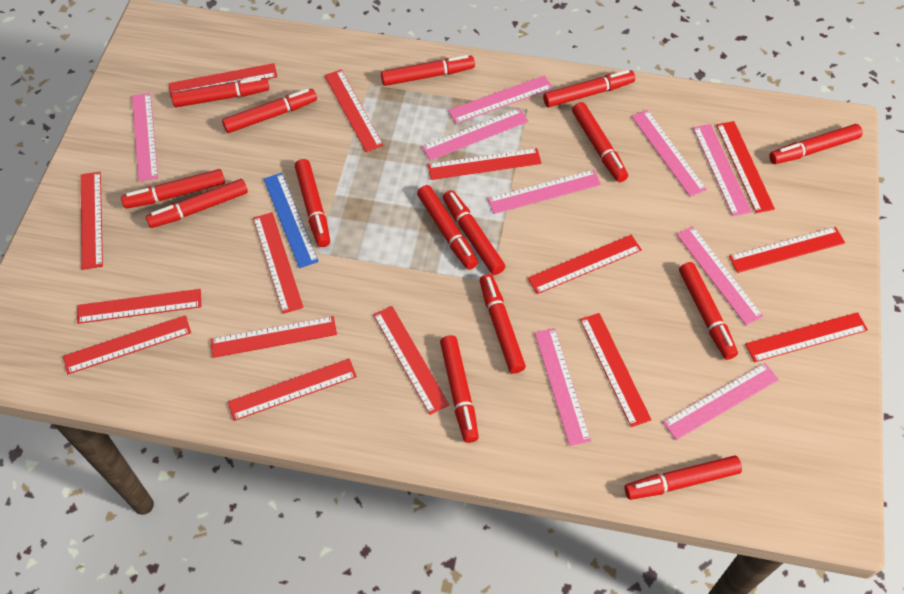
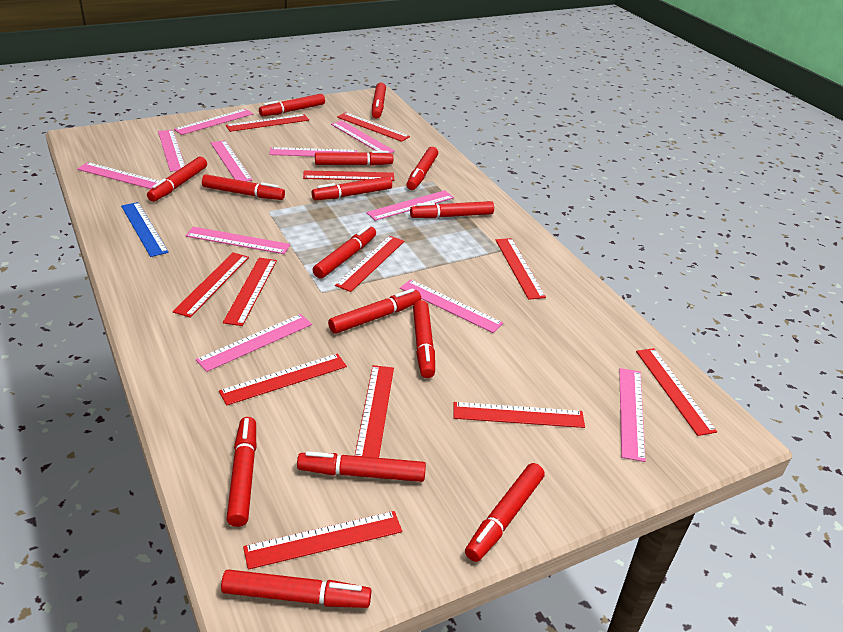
pink ruler: [132,93,158,182] [422,108,528,161] [448,75,553,124] [487,169,601,214] [535,328,591,446] [631,110,707,197] [663,363,779,440] [676,226,763,325] [693,124,751,216] = 9 -> [77,162,159,189] [158,130,185,172] [174,109,253,135] [185,227,290,254] [196,314,312,372] [211,140,252,182] [269,147,357,157] [331,120,395,153] [366,190,454,221] [400,279,503,333] [619,368,645,462] = 11
red ruler: [63,315,191,374] [77,289,201,324] [81,172,103,270] [169,63,277,97] [210,316,337,358] [228,359,357,421] [253,212,303,314] [324,70,383,152] [373,306,449,415] [427,148,541,180] [528,235,642,294] [580,313,651,427] [716,121,775,213] [729,227,845,273] [745,312,868,362] = 15 -> [173,252,249,318] [219,353,347,406] [223,258,277,326] [226,114,309,132] [243,511,402,570] [303,170,395,181] [335,236,404,292] [337,112,410,142] [355,365,394,458] [454,402,585,428] [496,238,546,300] [636,348,717,436] = 12

